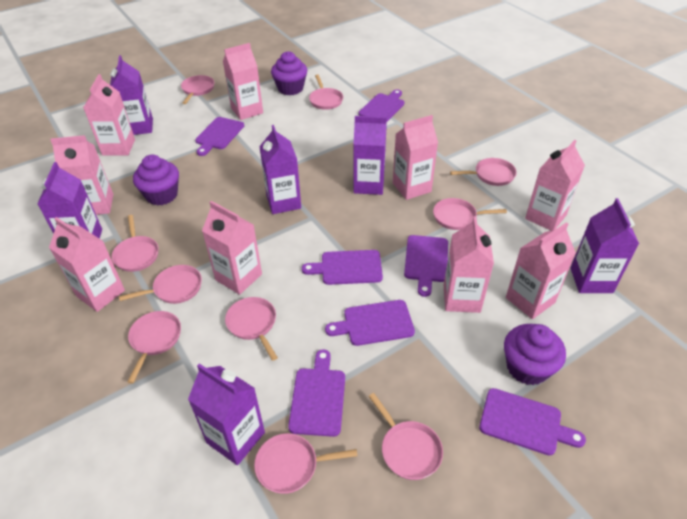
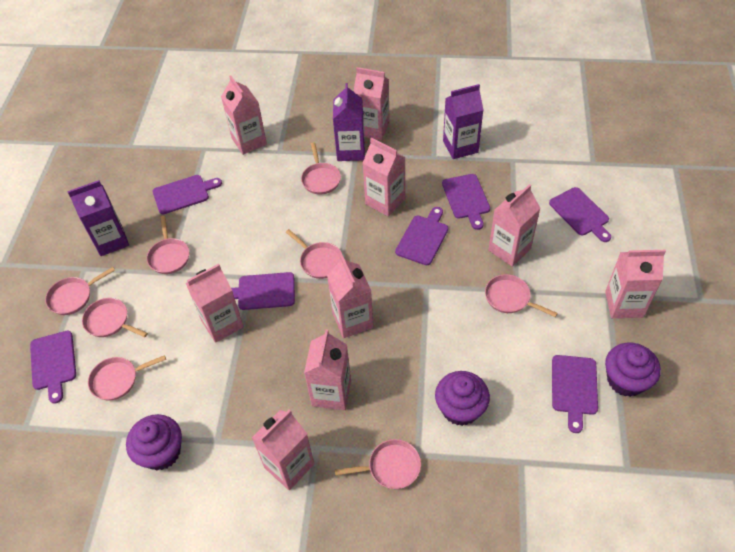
pink pan: [111,215,159,272] [119,265,202,304] [128,311,181,384] [181,75,214,104] [225,297,278,361] [254,433,357,494] [309,74,343,110] [369,393,443,480] [433,198,507,230] [450,158,517,186] = 10 -> [45,267,115,315] [82,298,148,337] [88,355,166,400] [147,216,189,274] [286,229,342,279] [301,142,341,195] [335,439,421,489] [485,274,558,317] = 8
purple carton: [37,162,102,239] [110,55,153,135] [188,364,265,465] [259,125,301,214] [353,116,387,195] [570,198,639,293] = 6 -> [67,180,129,256] [333,83,365,161] [443,84,484,159] = 3

